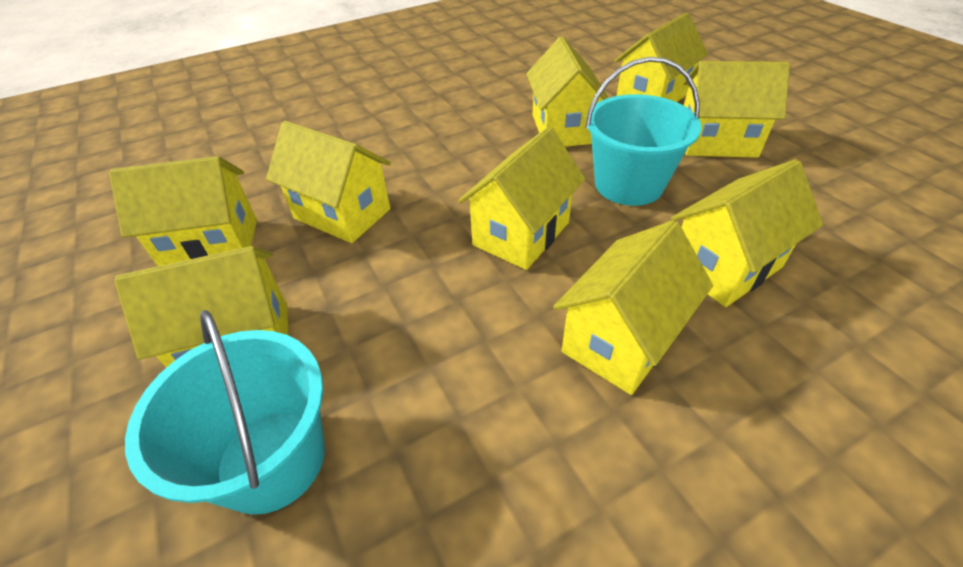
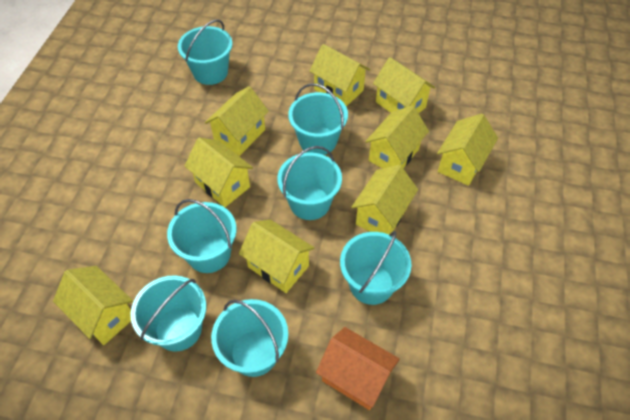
orange house: none = 0 -> [316,327,400,410] = 1
turquoise bucket: [125,310,325,515] [585,57,701,206] = 2 -> [130,275,206,351] [167,199,237,273] [178,19,232,85] [211,299,288,377] [277,146,342,220] [288,83,348,155] [340,231,411,305] = 7

